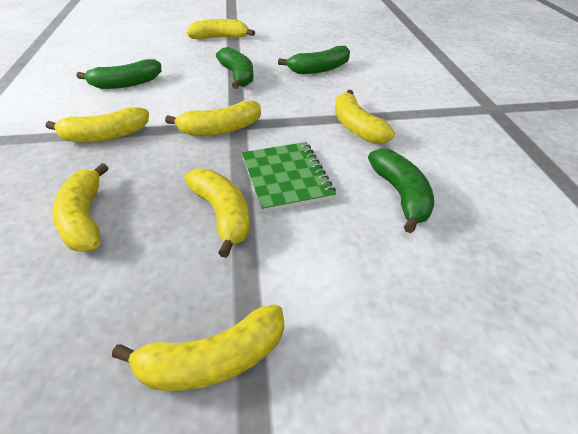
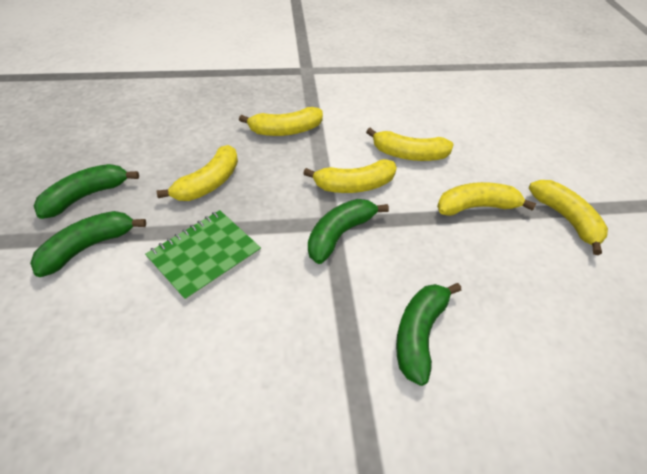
yellow banana: [46,107,149,142] [52,163,108,252] [112,304,284,391] [165,101,261,136] [184,168,250,258] [186,19,255,40] [335,90,395,144] = 7 -> [157,145,238,201] [239,107,323,136] [303,159,397,193] [366,128,454,161] [437,182,536,216] [529,180,608,255] = 6

